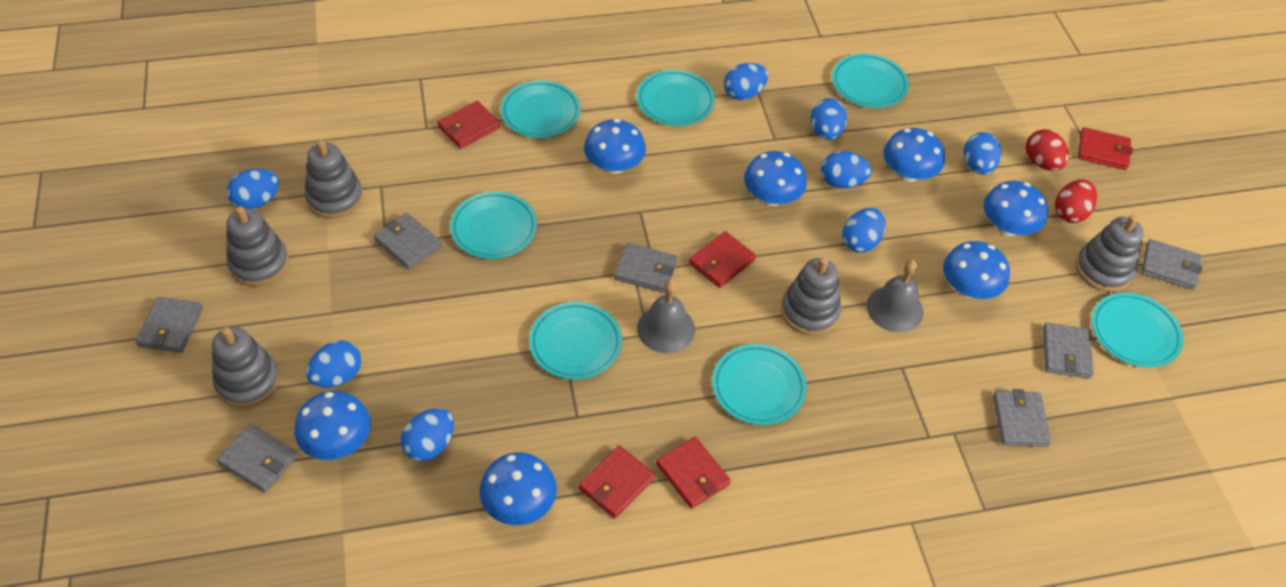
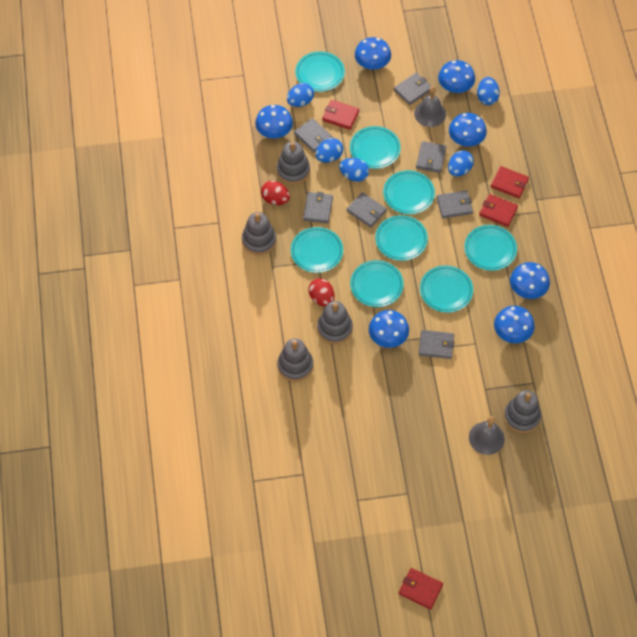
blue egg: [227,169,279,209] [306,341,362,388] [401,408,454,461] [724,63,768,100] [811,98,847,140] [821,151,872,188] [842,208,886,253] [964,132,1002,175] = 8 -> [287,83,314,107] [316,138,343,163] [339,158,369,182] [448,150,474,176] [477,77,500,105] = 5
red wallet: [437,101,500,149] [579,445,655,518] [656,437,731,509] [689,231,756,288] [1078,127,1133,170] = 5 -> [322,100,359,130] [399,568,443,610] [479,194,518,227] [491,166,529,198] = 4
turquoise plate: [450,192,537,259] [501,80,581,138] [529,302,622,380] [637,70,715,126] [712,344,807,425] [832,53,909,108] [1092,293,1183,368] = 7 -> [291,227,343,273] [295,51,345,92] [350,126,401,169] [350,260,404,307] [375,215,428,261] [383,170,435,214] [420,265,473,313] [464,225,517,271] = 8

